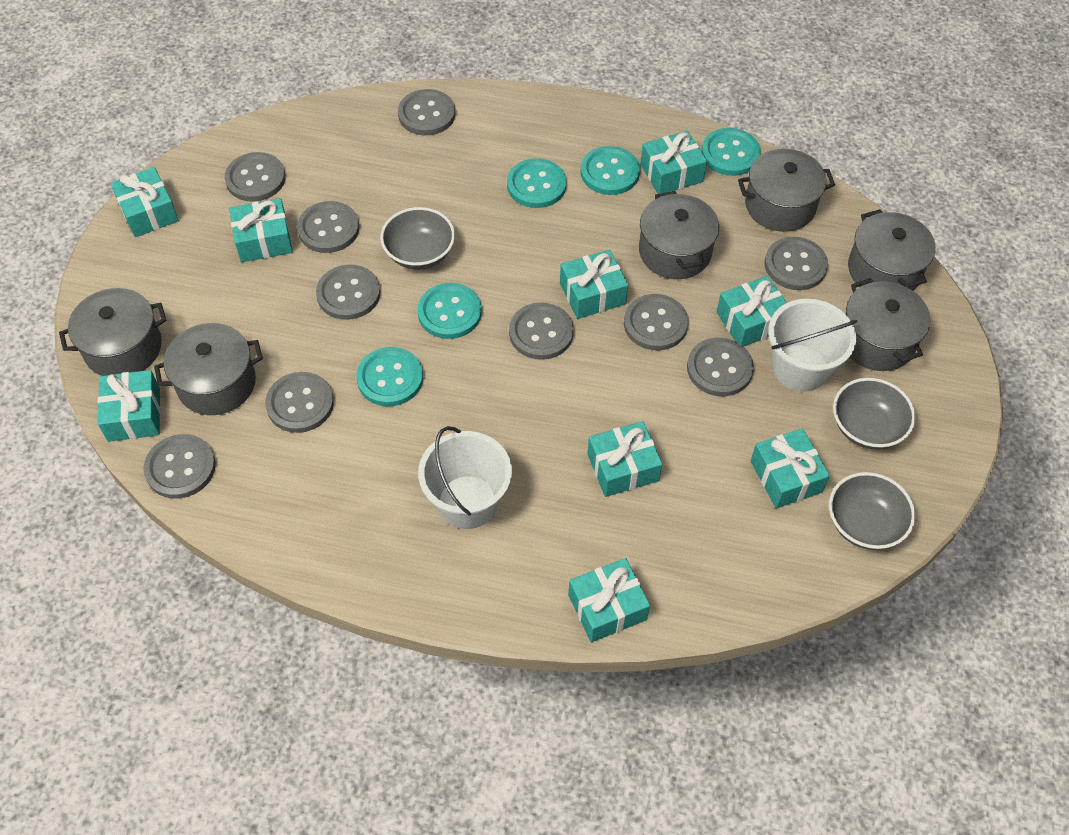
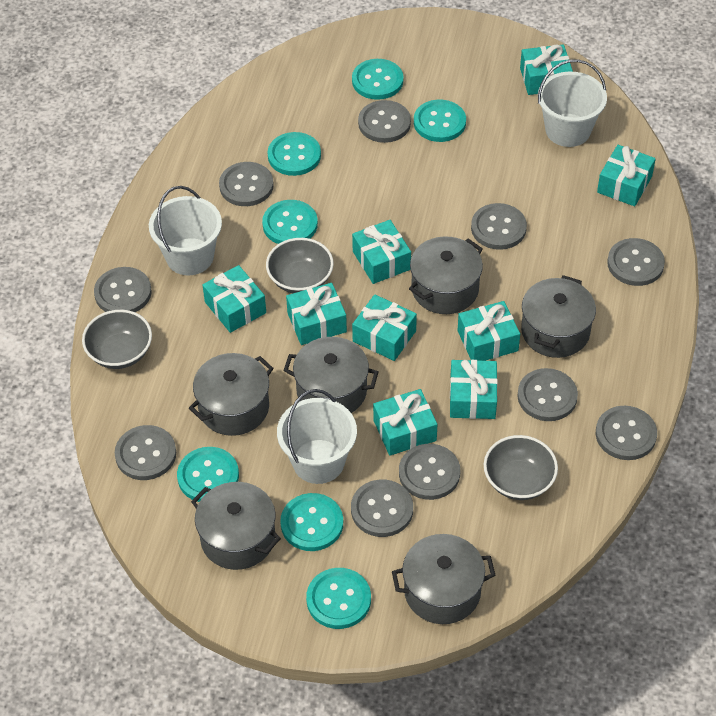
turquoise button: [356,347,423,406] [417,283,482,339] [507,158,567,208] [581,146,640,195] [701,128,761,176] = 5 -> [177,447,239,502] [262,200,318,244] [267,132,321,176] [280,493,343,551] [306,568,371,629] [352,59,404,100] [414,100,466,142] = 7
white bucket: [418,426,512,529] [768,299,857,392] = 2 -> [149,186,222,275] [277,389,357,484] [538,59,607,147] = 3

